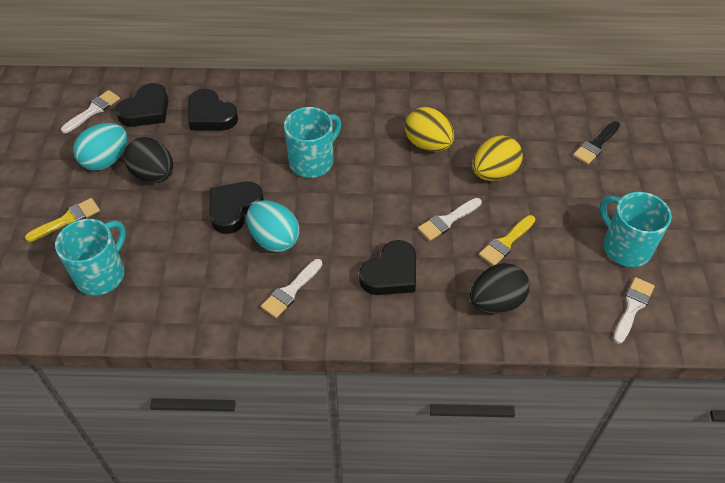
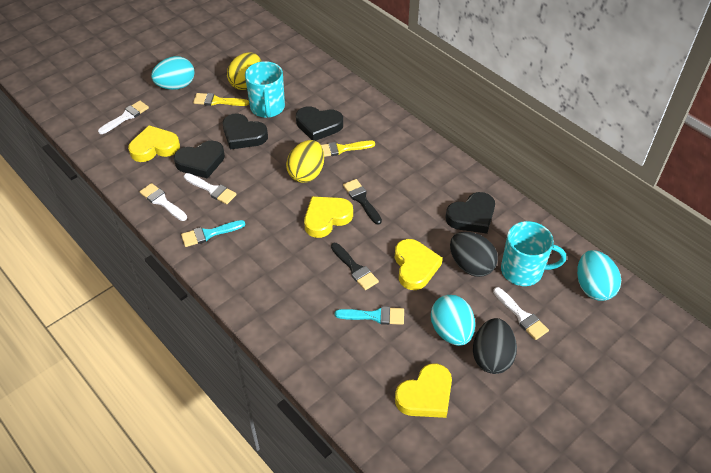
black brush: [573,121,620,164] = 1 -> [331,243,379,290] [343,179,382,225] = 2
turquoise brush: none = 0 -> [181,220,246,247] [335,306,404,325] = 2
turquoise egg: [73,123,127,170] [247,200,300,252] = 2 -> [151,56,194,90] [431,295,475,346] [577,250,621,301] = 3
turquoise mug: [55,219,126,295] [284,107,341,178] [600,192,672,267] = 3 -> [245,61,285,118] [501,221,566,286] = 2
yellow heart: none = 0 -> [128,125,180,162] [304,196,353,238] [395,239,443,290] [395,363,452,418] = 4

